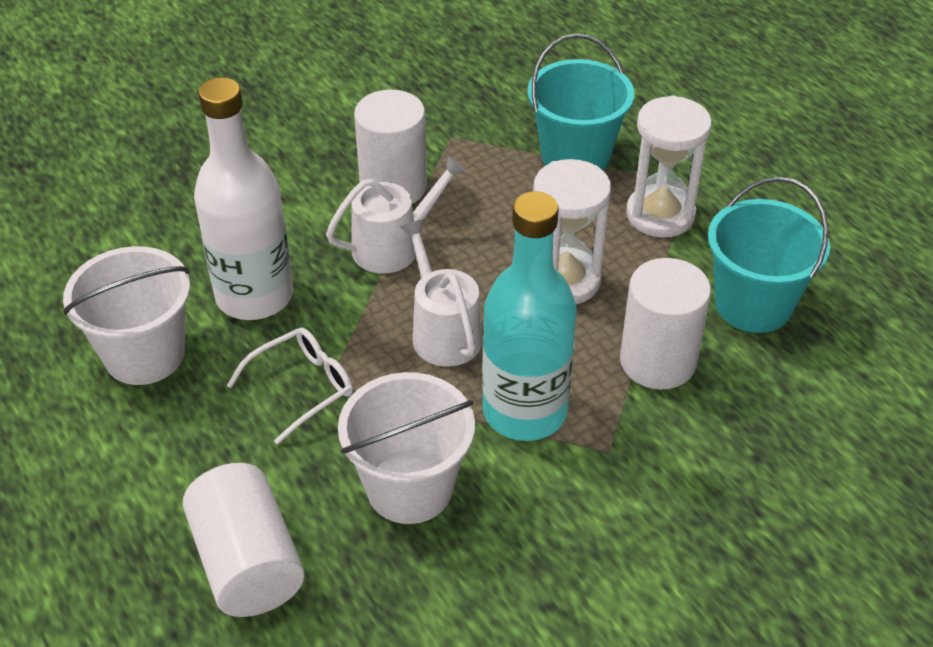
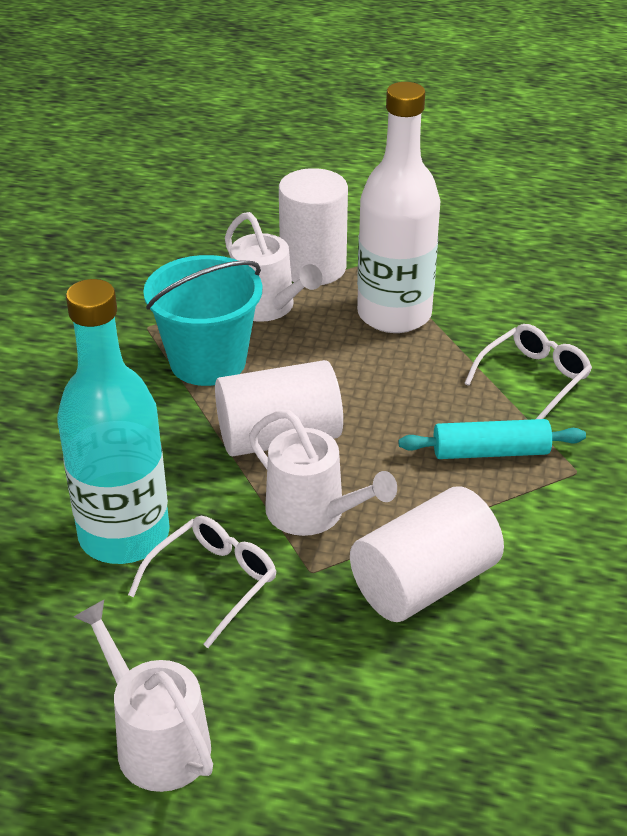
turquoise bucket: [527,34,634,170] [708,177,830,333] = 2 -> [143,255,262,386] = 1
turquoise rolling pin: none = 0 -> [399,419,586,459] = 1
white bucket: [63,246,190,385] [338,372,475,524] = 2 -> none = 0
white glasses: [227,328,353,445] = 1 -> [128,516,276,648] [464,324,592,419] = 2
white hourglass: [533,159,611,304] [626,95,712,238] = 2 -> none = 0
white watering can: [326,155,466,274] [400,219,483,367] = 2 -> [74,600,213,792] [225,212,322,322] [249,410,397,536] = 3

